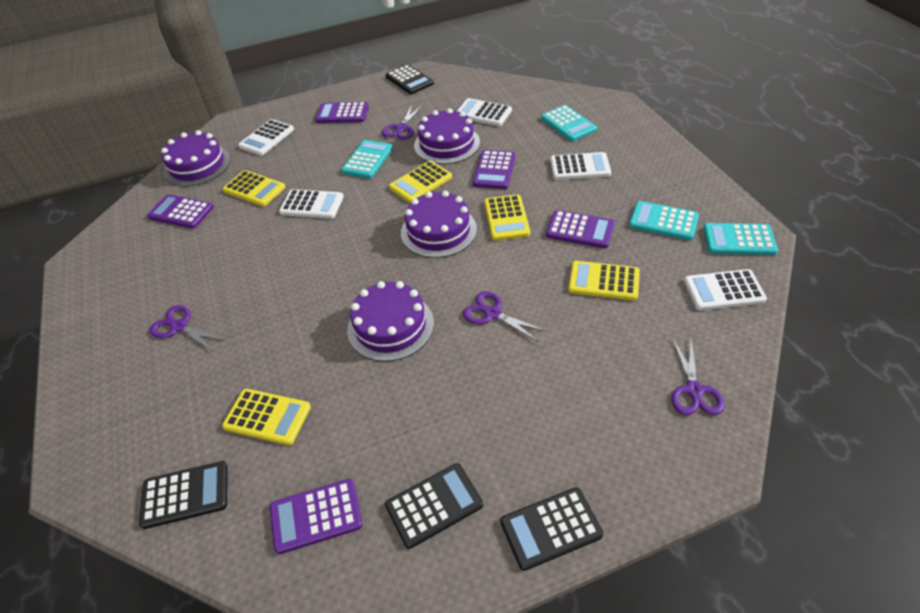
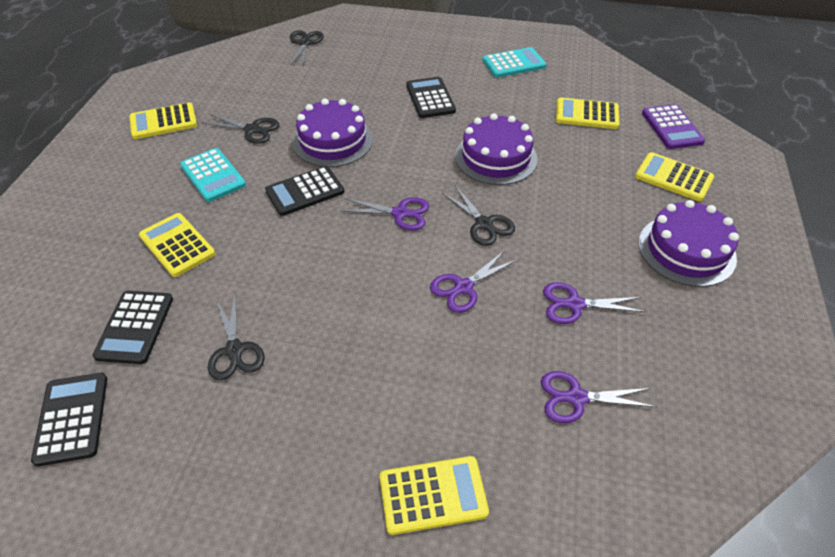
black scissors: none = 0 -> [202,114,279,144] [208,294,265,380] [290,30,324,67] [442,185,515,246] = 4
purple cake: [161,130,231,187] [347,281,434,362] [401,191,477,258] [414,108,480,164] = 4 -> [293,98,373,167] [455,113,538,185] [639,200,739,287] = 3
purple calculator: [147,194,214,229] [270,479,362,554] [315,102,369,123] [473,150,516,189] [546,210,615,248] = 5 -> [642,104,705,149] = 1
turquoise calculator: [341,140,393,179] [541,105,597,141] [629,201,699,240] [703,223,778,255] = 4 -> [180,148,246,202] [483,47,546,78] = 2
white calculator: [238,119,294,156] [279,189,344,219] [457,98,512,126] [550,152,611,180] [684,269,767,310] = 5 -> none = 0

